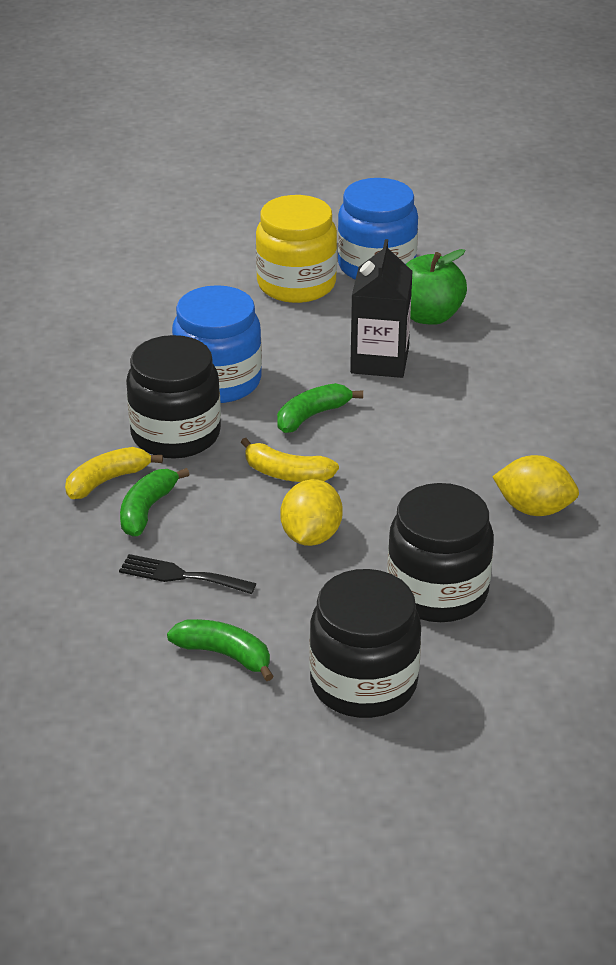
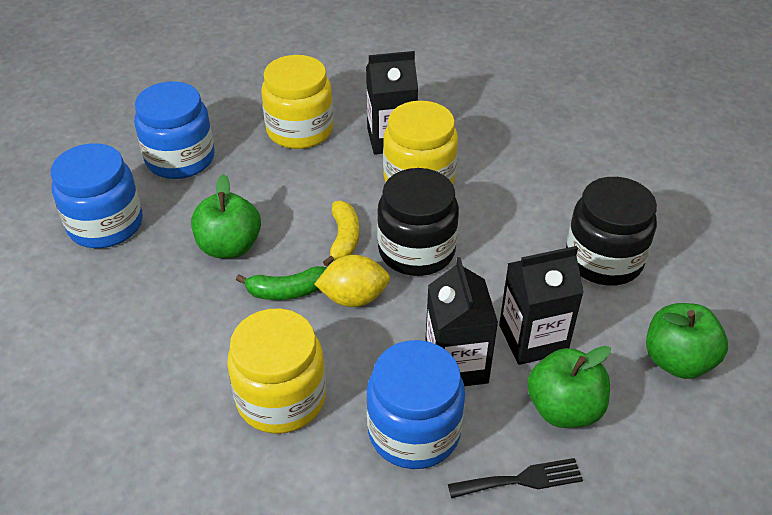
black carton: [350,239,413,378] = 1 -> [366,51,418,154] [425,257,498,386] [499,246,584,365] = 3
black jar: [126,335,221,459] [310,569,421,718] [387,483,494,622] = 3 -> [377,168,459,276] [566,177,657,286] = 2
blue jar: [172,285,262,403] [337,178,418,280] = 2 -> [51,143,143,248] [134,82,215,179] [366,340,465,469] = 3
green apple: [406,249,467,325] = 1 -> [191,174,261,258] [527,346,611,428] [646,303,728,379] = 3
green banana: [120,468,190,537] [167,619,273,681] [277,383,363,433] = 3 -> [236,266,327,300] = 1
yellow banana: [65,447,163,499] [241,438,339,482] = 2 -> [323,200,359,266] = 1
yellow jar: [256,195,337,303] = 1 -> [227,309,326,434] [261,55,333,149] [383,101,458,184] = 3
yellow lemon: [280,479,343,546] [492,455,579,516] = 2 -> [314,255,390,307] = 1

